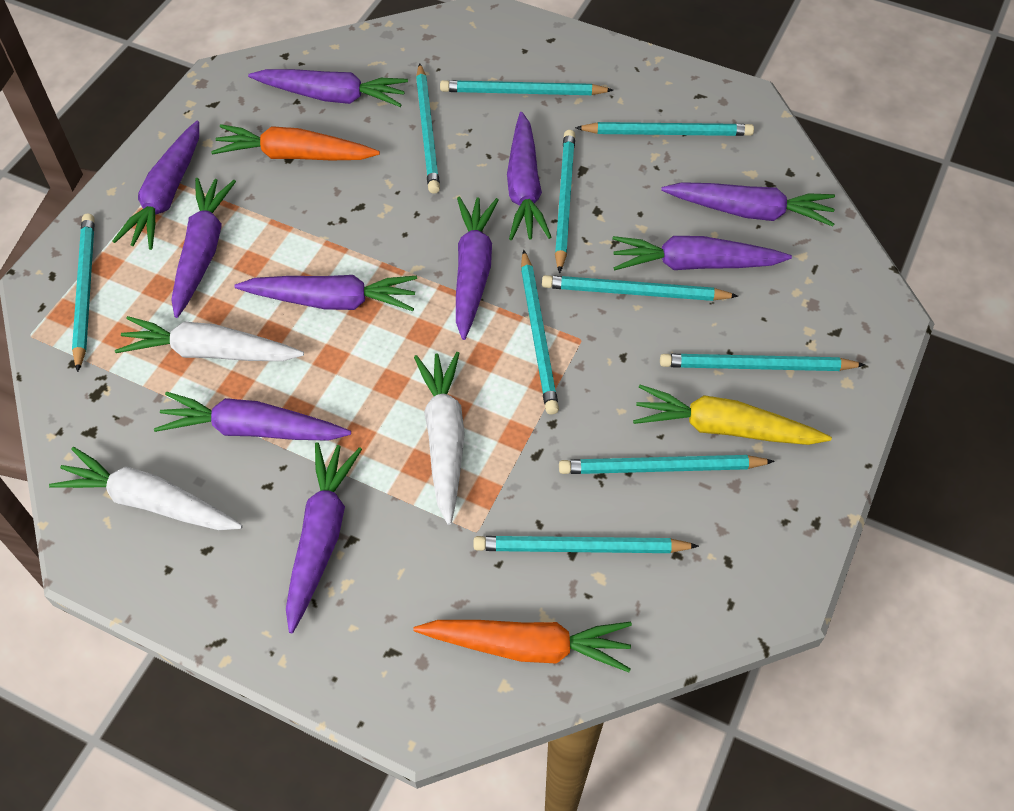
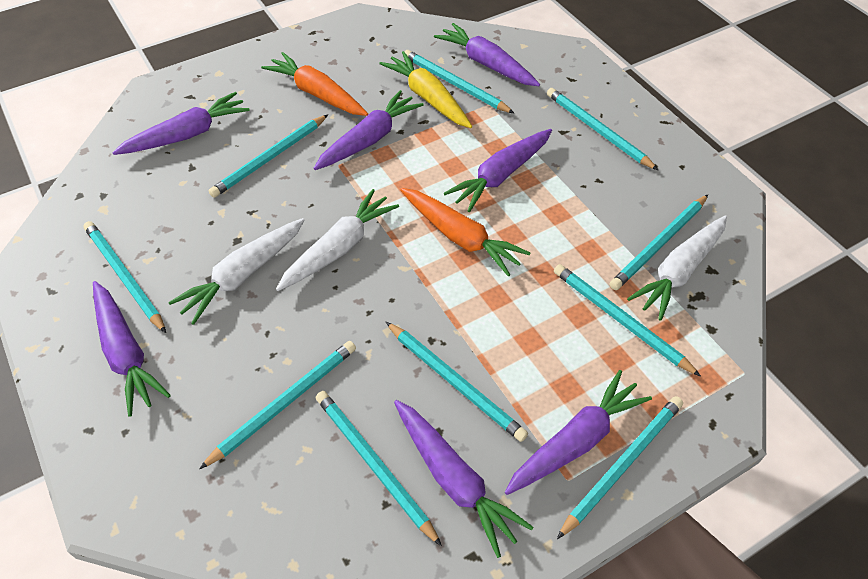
purple carrot: [113,121,199,250] [154,392,351,441] [171,178,236,318] [235,275,417,311] [248,69,408,107] [286,442,362,633] [456,197,499,340] [507,112,551,240] [612,236,792,270] [661,182,835,227] = 10 -> [93,281,171,417] [112,92,250,155] [313,90,424,170] [394,400,533,558] [434,23,540,86] [444,129,552,212] [505,370,652,495] = 7

